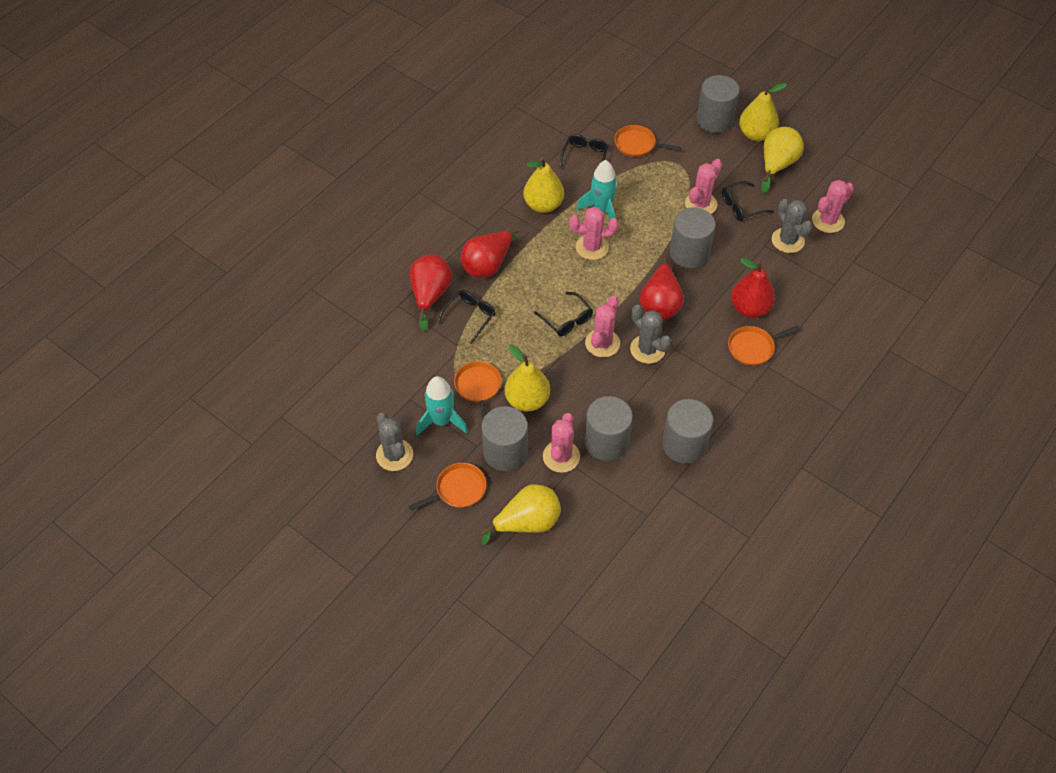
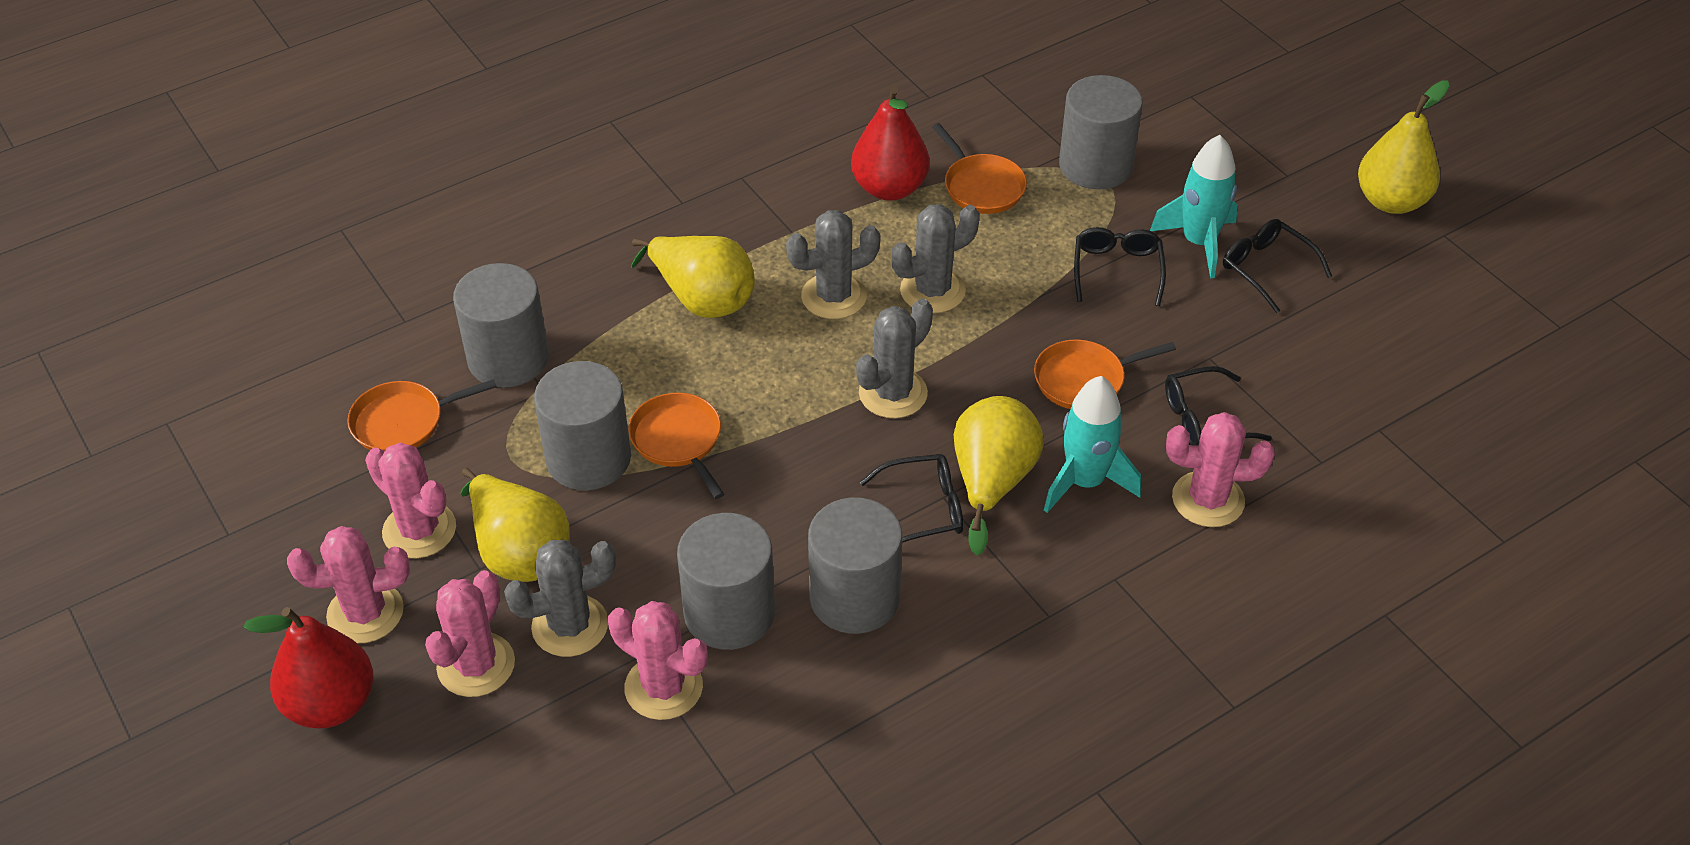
grey cactus: [376,413,413,471] [630,305,671,364] [772,199,812,253] = 3 -> [504,540,616,657] [786,210,881,319] [856,299,933,418] [891,204,980,313] = 4
red pear: [409,254,452,332] [461,229,519,278] [640,258,684,320] [731,258,775,318] = 4 -> [244,607,373,729] [851,87,930,201] = 2
yellow pear: [481,484,561,545] [505,345,550,412] [523,157,564,213] [739,83,787,141] [761,127,804,193] = 5 -> [461,468,570,582] [631,236,755,318] [954,396,1044,555] [1358,81,1450,214] = 4

